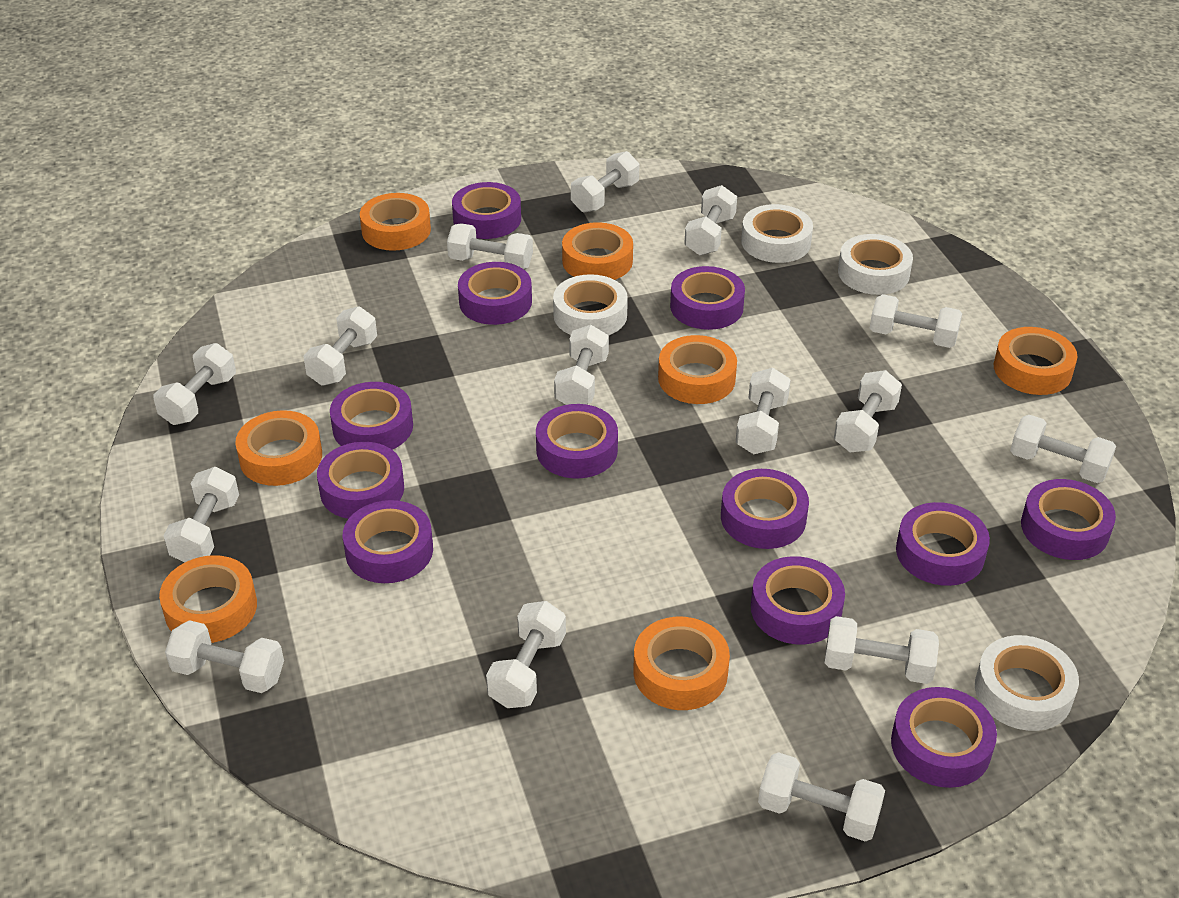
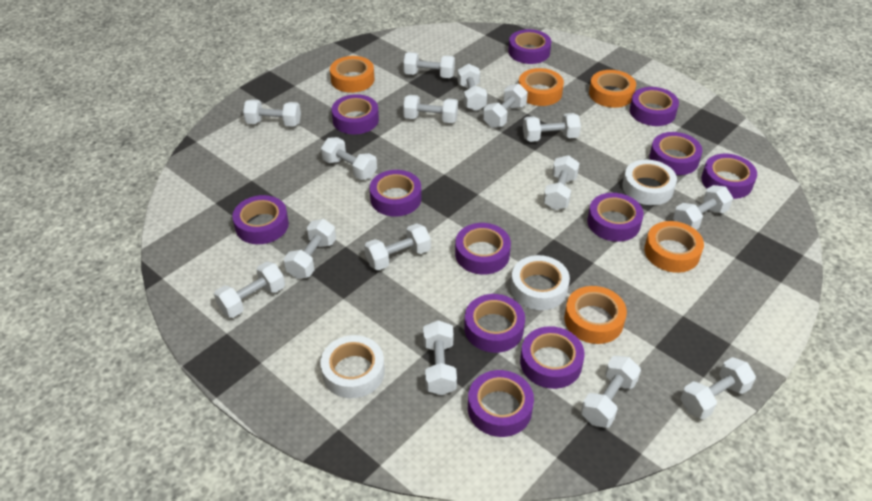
orange tape: [159,555,257,643] [235,410,322,486] [360,193,431,251] [562,222,633,280] [633,617,730,710] [658,335,737,404] [994,327,1077,395] = 7 -> [330,56,375,93] [519,68,564,106] [564,286,627,344] [589,70,636,108] [644,221,704,273] = 5
white tape: [553,274,628,335] [741,204,813,263] [838,234,913,295] [975,635,1079,731] = 4 -> [320,335,385,398] [511,255,570,310] [622,160,677,205] = 3

